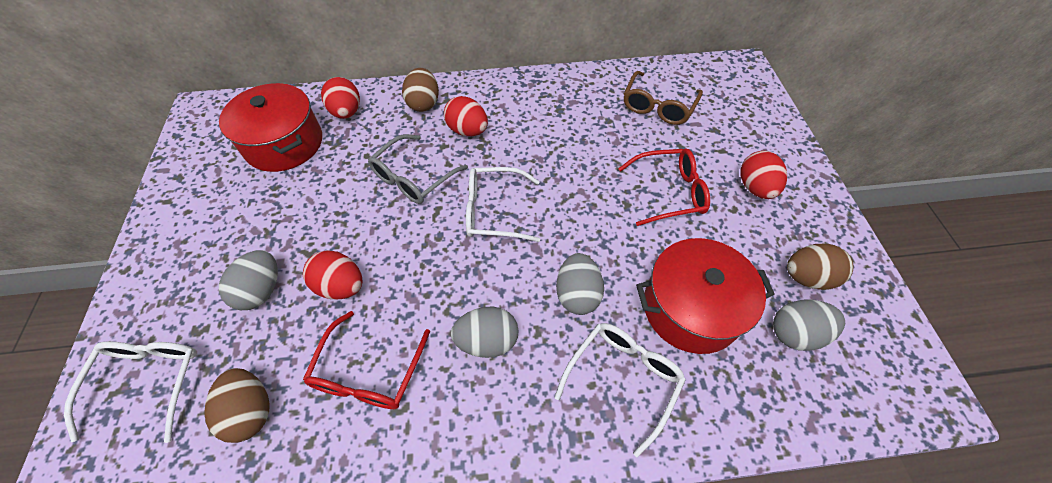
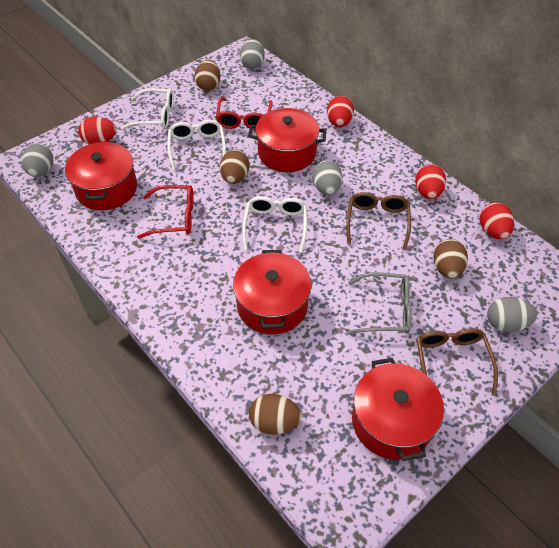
brown egg: [204,368,270,443] [402,68,439,112] [787,244,854,290] = 3 -> [194,60,221,91] [220,150,249,184] [249,394,302,435] [433,239,468,278] = 4
brown glasses: [624,71,703,125] = 1 -> [346,192,411,250] [416,328,498,395] = 2
red pot: [219,83,322,172] [636,238,775,354] = 2 -> [65,141,137,210] [233,250,311,335] [248,108,326,172] [352,358,444,461] = 4

